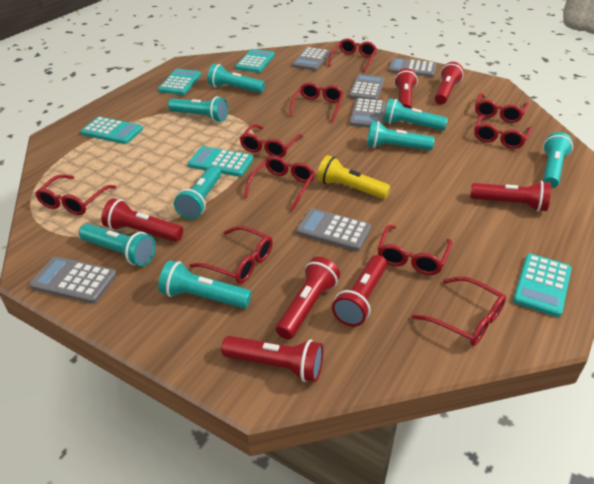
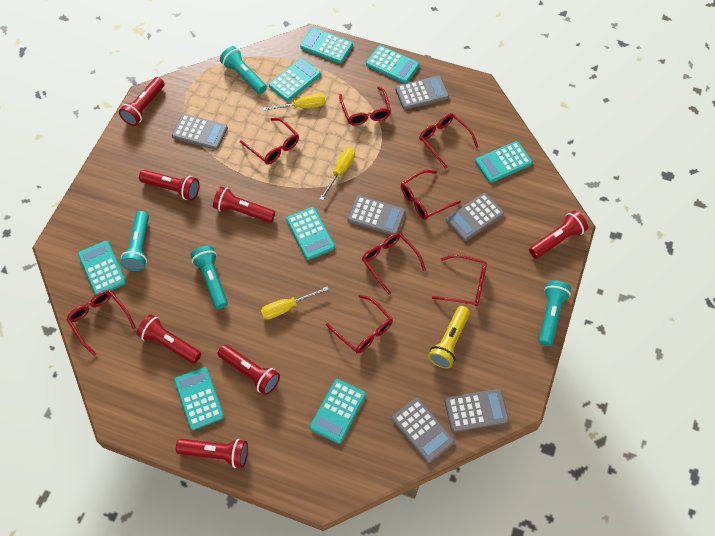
red glasses: [35,174,116,215] [189,226,273,283] [240,124,303,158] [244,156,315,211] [290,82,344,122] [328,39,377,72] [378,225,452,275] [412,276,506,346] [474,115,533,149] [475,93,529,123] = 10 -> [67,290,136,356] [240,118,299,165] [326,295,393,354] [339,87,391,126] [362,233,426,295] [401,170,461,220] [419,113,478,169] [432,255,487,306] = 8
turquoise calculator: [80,117,143,144] [158,69,201,95] [188,146,253,177] [236,49,275,73] [513,254,572,317] = 5 -> [78,241,126,295] [174,367,224,430] [268,58,321,101] [286,207,335,260] [300,28,353,64] [310,379,366,444] [366,45,419,84] [475,141,533,183] = 8
turquoise flashlight: [79,224,156,266] [158,260,251,309] [168,96,228,122] [174,166,221,219] [208,64,265,93] [367,121,434,150] [383,98,448,131] [543,132,573,188] = 8 -> [121,211,149,271] [191,246,228,309] [220,46,267,94] [539,280,571,346] = 4
yellow screwdriver: none = 0 -> [261,286,329,319] [262,94,325,111] [320,148,355,200] = 3

